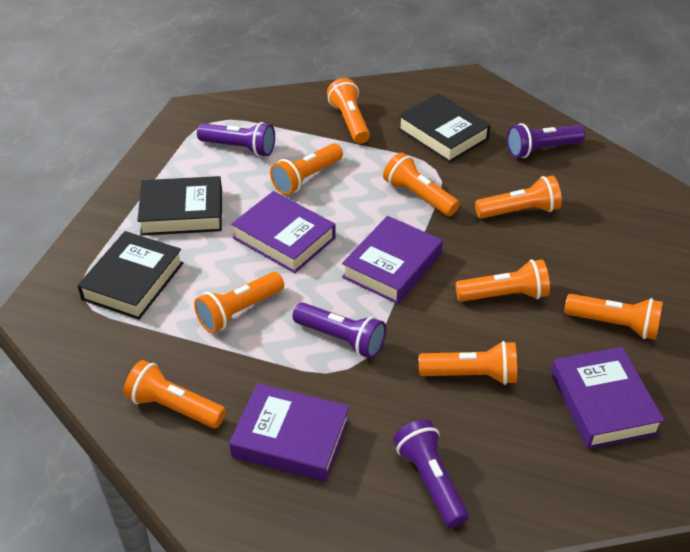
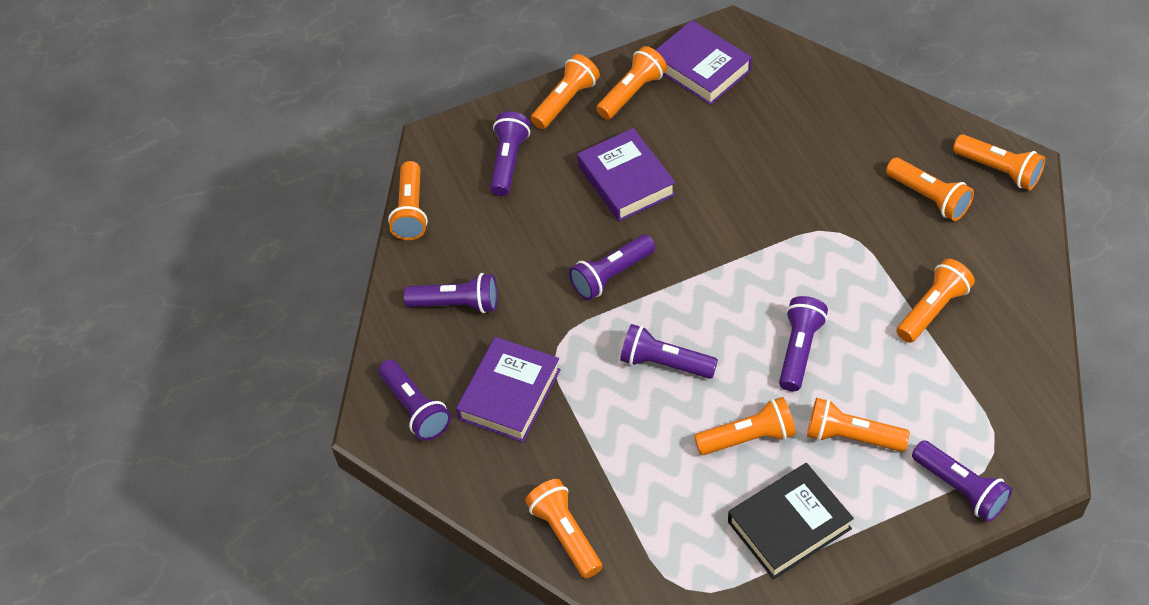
black book: [77,231,183,320] [137,176,222,236] [398,94,491,163] = 3 -> [728,463,854,579] = 1
purple book: [229,383,349,482] [231,191,335,273] [342,216,443,304] [551,347,665,449] = 4 -> [456,337,561,442] [577,128,676,222] [656,20,752,105] = 3
purple flashlight: [197,122,275,157] [292,302,386,359] [393,419,469,528] [507,123,585,158] = 4 -> [378,360,451,441] [404,273,497,314] [490,111,530,196] [569,234,655,300] [620,324,718,379] [779,296,828,391] [912,440,1012,522] = 7

